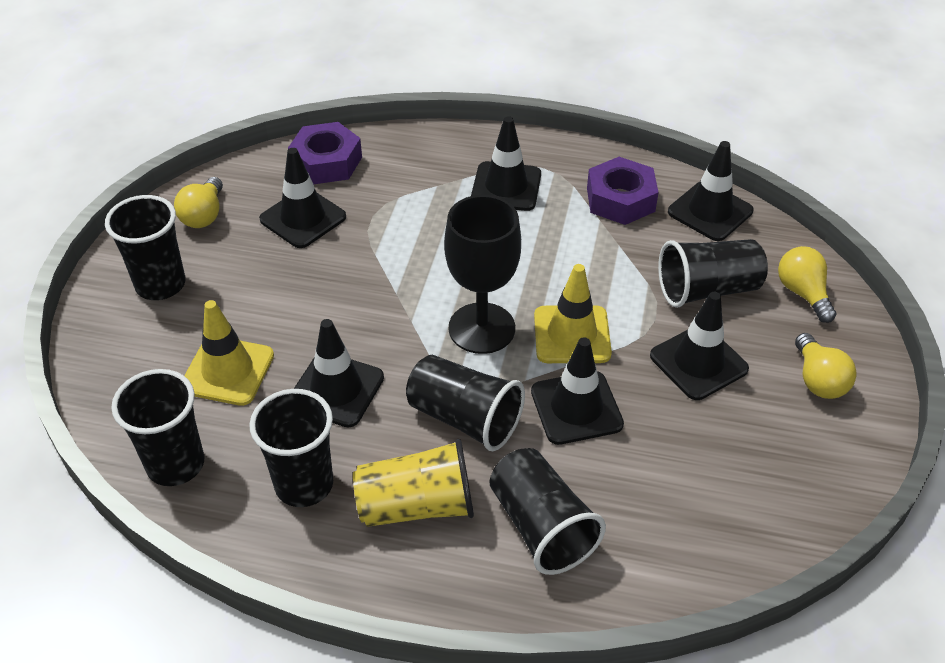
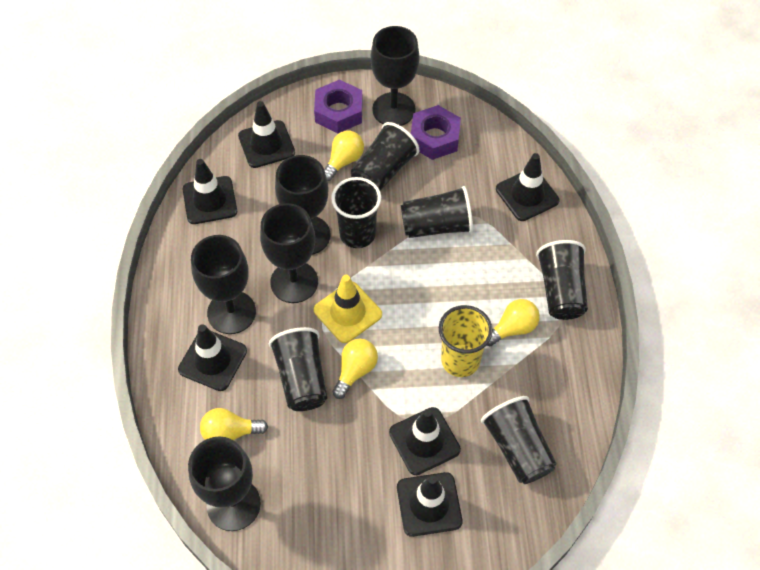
black goblet: [444,195,521,354] = 1 -> [188,436,261,531] [191,235,256,334] [260,203,318,303] [275,155,331,255] [370,26,419,126] = 5
yellow light bulb: [174,177,223,228] [778,246,836,323] [795,333,857,399] = 3 -> [200,408,268,440] [324,131,364,181] [333,339,378,399] [487,299,540,346] = 4
yellow traffic cone: [184,300,274,406] [534,264,612,363] = 2 -> [314,275,382,343] = 1

